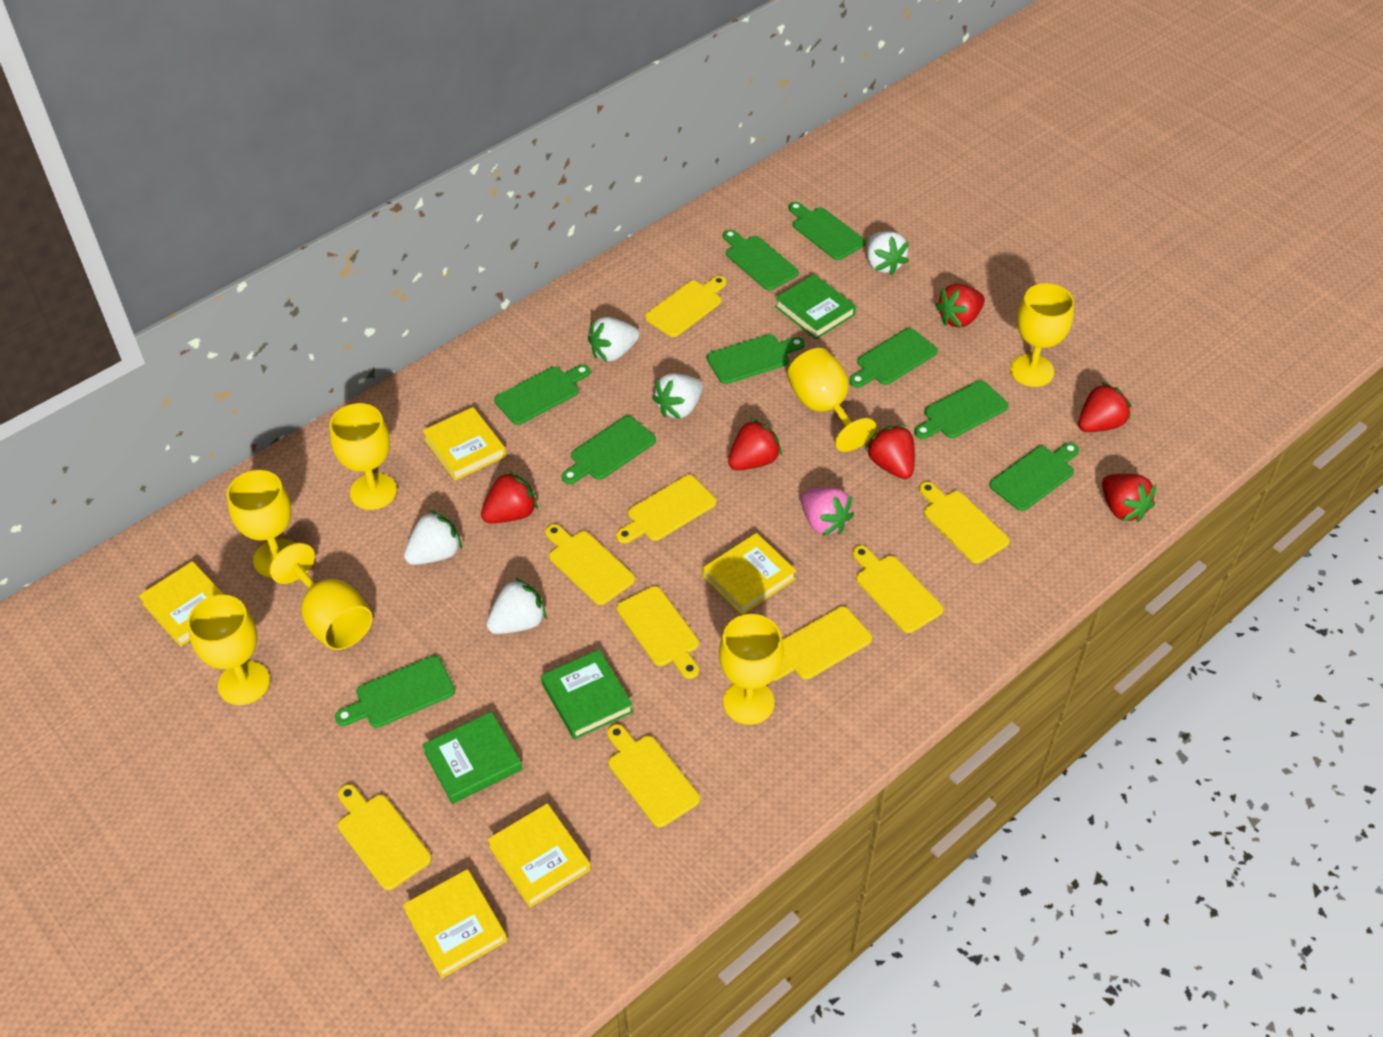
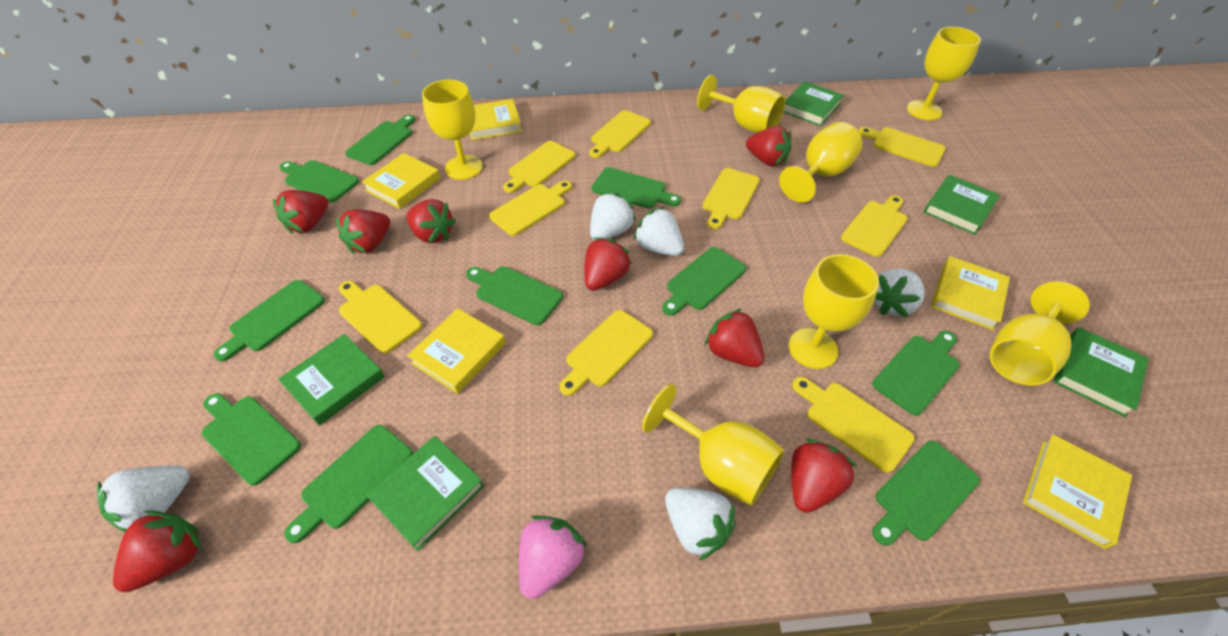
green book: [422,712,522,804] [541,649,633,740] [775,274,856,339] = 3 -> [278,334,385,426] [366,436,485,551] [783,81,844,126] [924,175,1000,235] [1054,327,1149,417] = 5
green cutting board: [335,656,455,728] [494,365,590,425] [562,416,656,484] [707,334,805,384] [723,230,799,290] [788,202,866,260] [849,328,938,388] [914,380,1008,439] [989,443,1079,511] = 9 -> [202,393,301,486] [214,280,325,361] [280,160,359,202] [284,425,413,543] [345,114,415,165] [466,266,563,325] [592,167,681,209] [662,247,746,316] [872,331,960,416] [872,441,980,546] = 10
red strawberry: [481,470,538,523] [728,419,782,470] [865,425,915,479] [935,284,985,328] [1078,382,1131,432] [1102,474,1156,522] = 6 -> [113,510,202,592] [273,190,328,234] [336,209,390,254] [407,199,456,243] [584,238,632,291] [705,309,764,367] [746,126,792,166] [791,439,857,513] = 8

